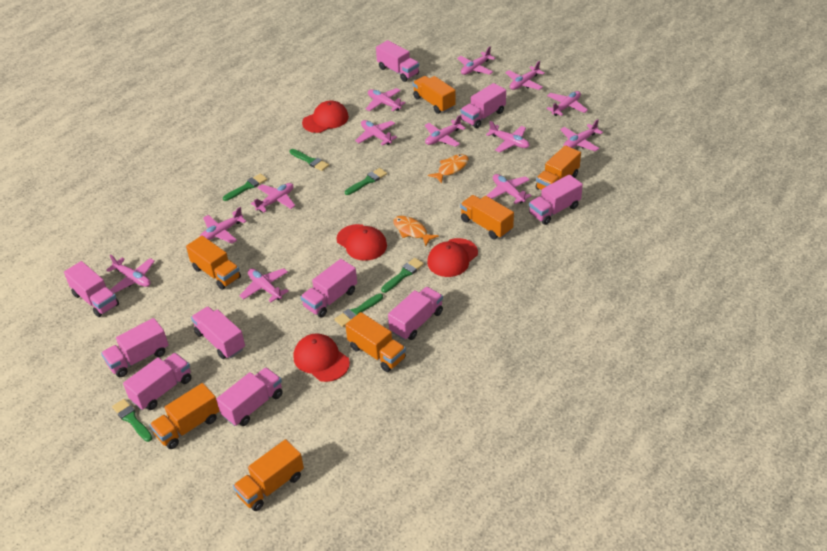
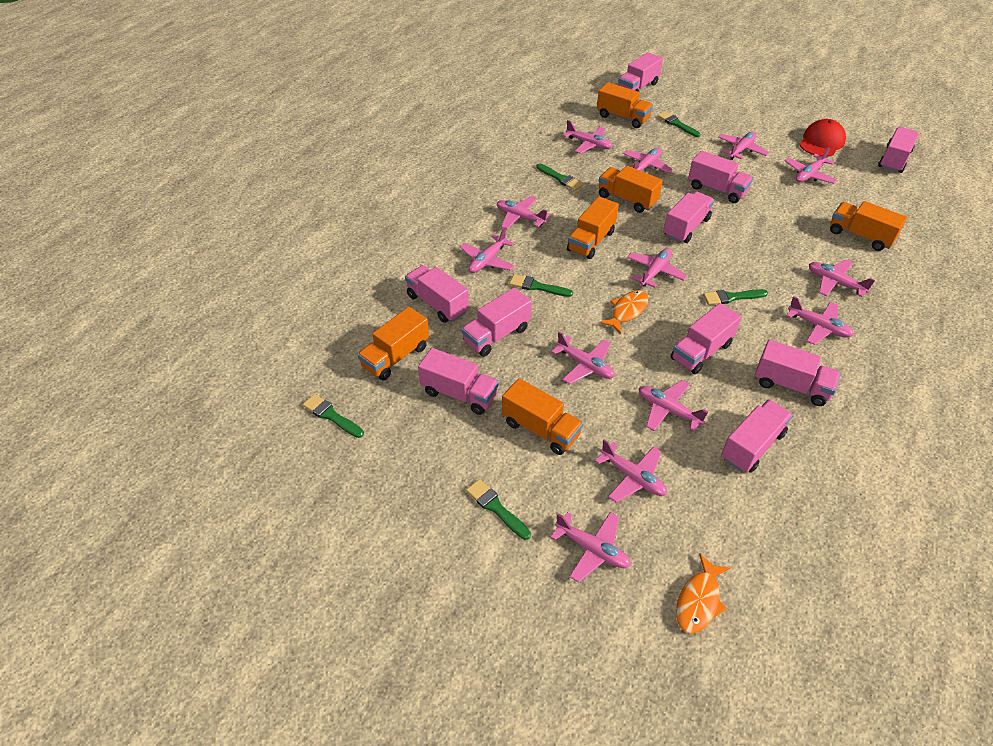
orange truck: [150,383,220,449] [186,236,241,290] [233,439,304,511] [345,312,406,372] [413,76,456,114] [460,195,514,240] [536,145,581,191] = 7 -> [357,307,429,381] [502,378,583,455] [567,197,619,259] [597,82,653,128] [599,166,663,213] [830,201,907,251] = 6
red cap: [294,333,350,382] [302,101,349,133] [337,224,387,261] [427,238,478,277] = 4 -> [799,119,846,157] = 1

